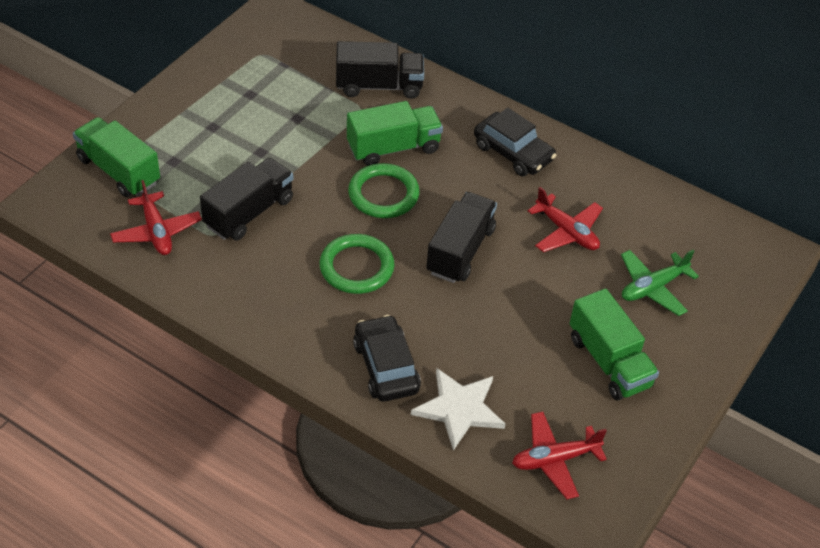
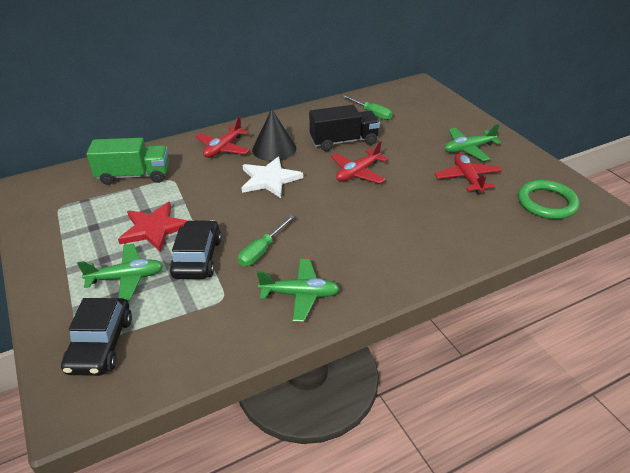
black cone: none = 0 -> [252,109,296,161] = 1
black truck: [200,158,293,241] [336,41,424,99] [426,192,497,283] = 3 -> [309,105,380,151] = 1
green plane: [621,250,699,316] = 1 -> [77,244,163,302] [257,259,340,322] [444,124,502,161] = 3
green ring: [320,234,394,294] [348,163,420,218] = 2 -> [518,180,579,219] = 1
green screwdriver: none = 0 -> [238,215,294,266] [342,95,392,120] = 2
green truck: [73,117,160,197] [347,101,443,166] [569,288,659,400] = 3 -> [86,138,169,185] = 1
red star: none = 0 -> [118,202,187,252] = 1

